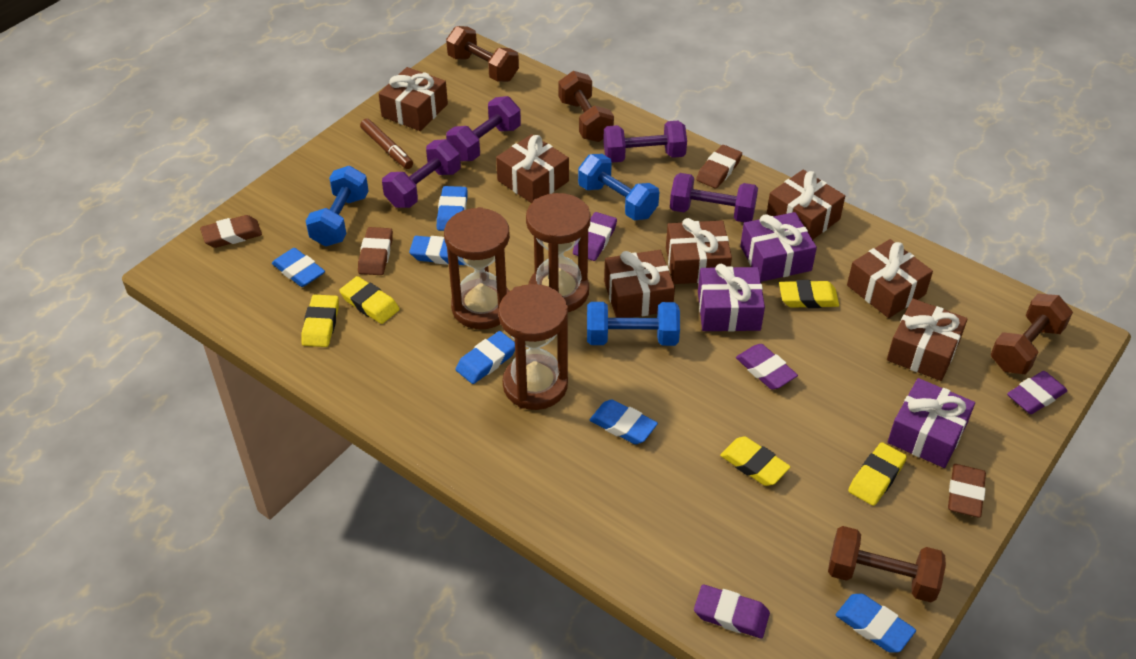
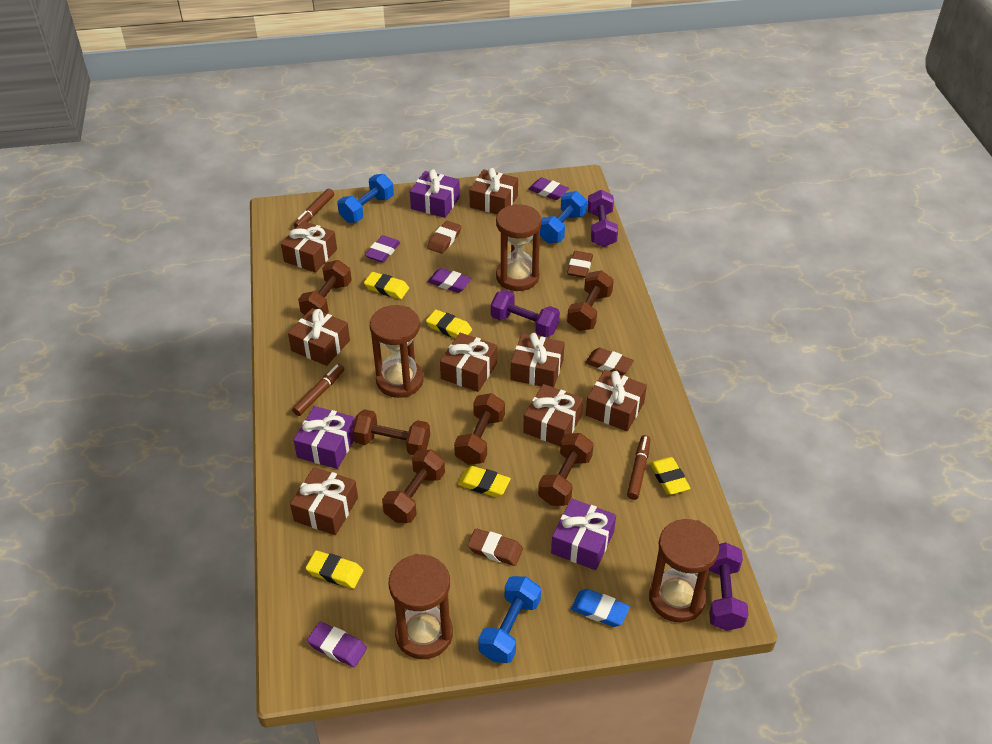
blue eraser: [272,248,325,287] [409,236,465,265] [437,186,468,231] [456,331,515,384] [590,399,658,444] [836,594,916,652] = 6 -> [571,589,630,627] = 1
brown dumbbell: [446,26,519,82] [558,71,614,142] [828,526,946,602] [991,294,1073,374] = 4 -> [298,260,352,315] [352,409,430,455] [382,450,445,523] [454,393,505,465] [538,433,594,506] [567,270,614,331] = 6
brown gift: [379,67,448,131] [496,134,569,203] [604,250,675,318] [666,218,732,284] [766,170,845,240] [847,239,933,318] [887,299,968,381] = 7 -> [281,221,337,273] [288,308,350,366] [290,467,358,535] [440,333,497,392] [469,168,518,214] [510,333,565,387] [523,384,583,447] [586,369,647,431] = 8
brown hourglass: [444,207,510,329] [498,284,568,410] [526,193,591,312] = 3 -> [370,305,424,398] [389,554,453,659] [496,204,542,291] [649,519,719,622] = 4
brown marker: [360,118,413,169] = 1 -> [292,364,344,416] [294,189,334,228] [627,435,650,500] = 3
purple dumbbell: [382,139,461,208] [446,96,521,161] [603,121,687,163] [670,173,758,222] = 4 -> [491,290,560,337] [587,190,618,247] [709,542,749,631] = 3

